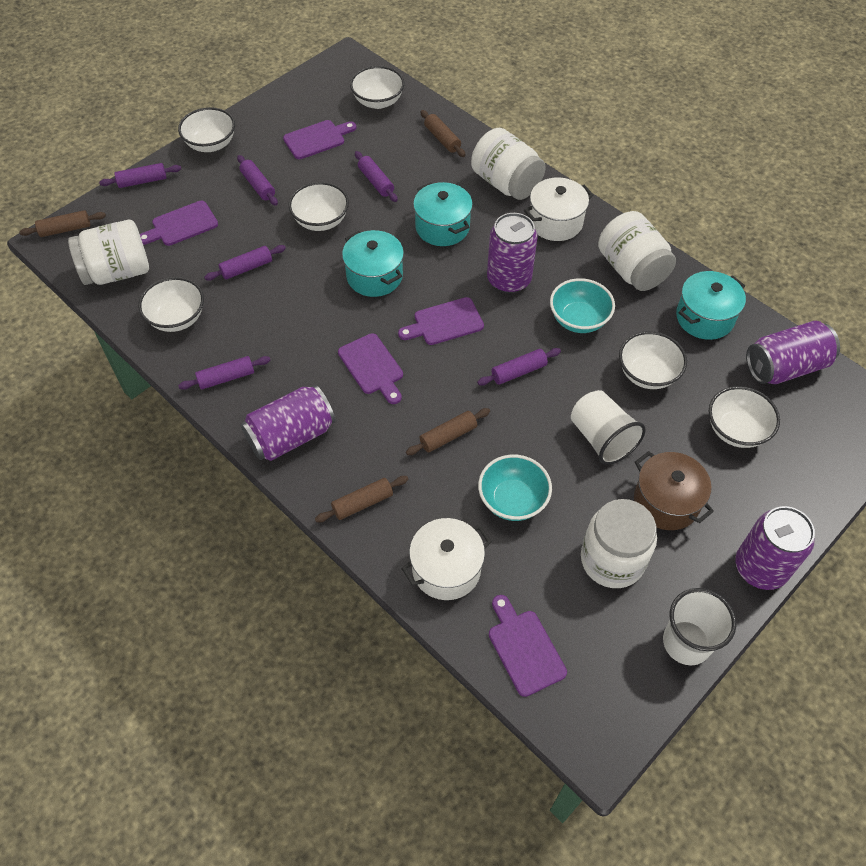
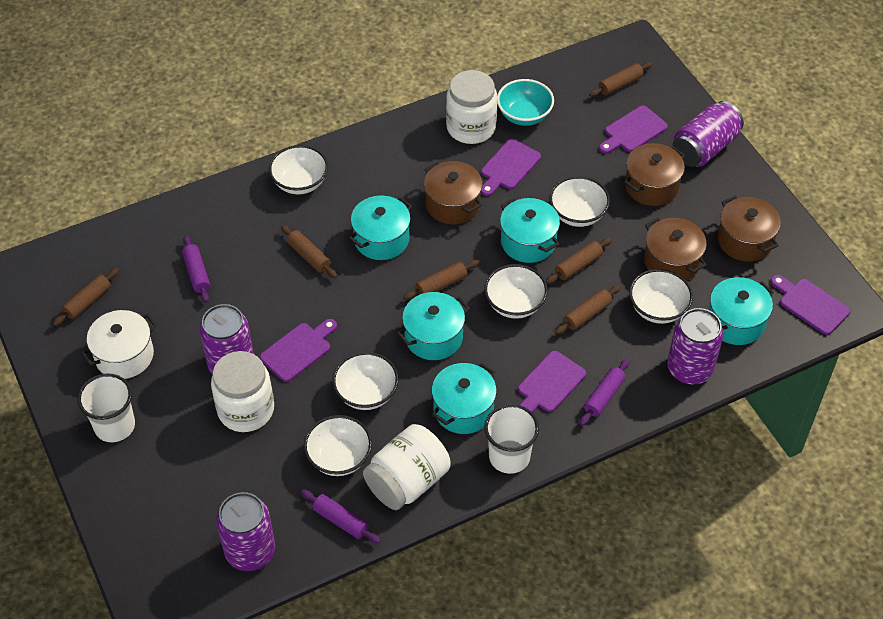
brown pot: [634,451,714,530] = 1 -> [424,161,483,224] [624,143,685,206] [644,218,707,281] [718,196,781,262] = 4
brown rolling pin: [19,210,106,237] [315,476,408,522] [406,408,490,455] [420,110,466,157] = 4 -> [53,268,119,326] [281,225,337,278] [403,260,479,300] [546,238,612,284] [555,285,621,335] [589,62,653,97] = 6
purple rolling pin: [99,163,181,188] [178,356,271,390] [204,245,286,281] [237,155,278,206] [355,151,398,202] [477,348,561,386] = 6 -> [182,235,210,303] [301,490,381,544] [580,359,629,426] = 3
turquoise bowl: [478,455,552,521] [550,278,615,333] = 2 -> [497,79,554,126] = 1
turquoise pot: [342,230,404,297] [413,182,473,246] [676,271,746,340] = 3 -> [349,195,412,260] [397,292,470,360] [432,363,497,434] [500,198,560,263] [709,277,774,345] = 5
white jar: [68,220,149,285] [471,128,546,200] [581,499,657,588] [598,211,676,291] = 4 -> [211,351,274,432] [363,424,451,510] [446,70,497,144] = 3
white pot: [401,518,492,600] [524,178,593,241] = 2 -> [81,310,157,379] = 1

